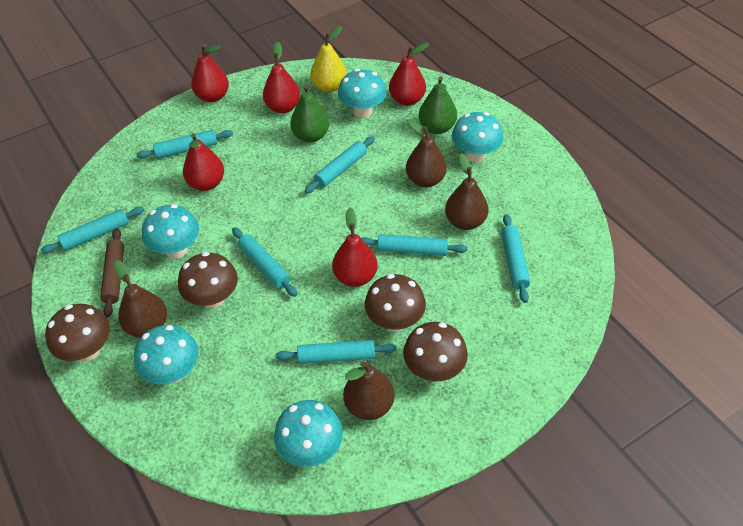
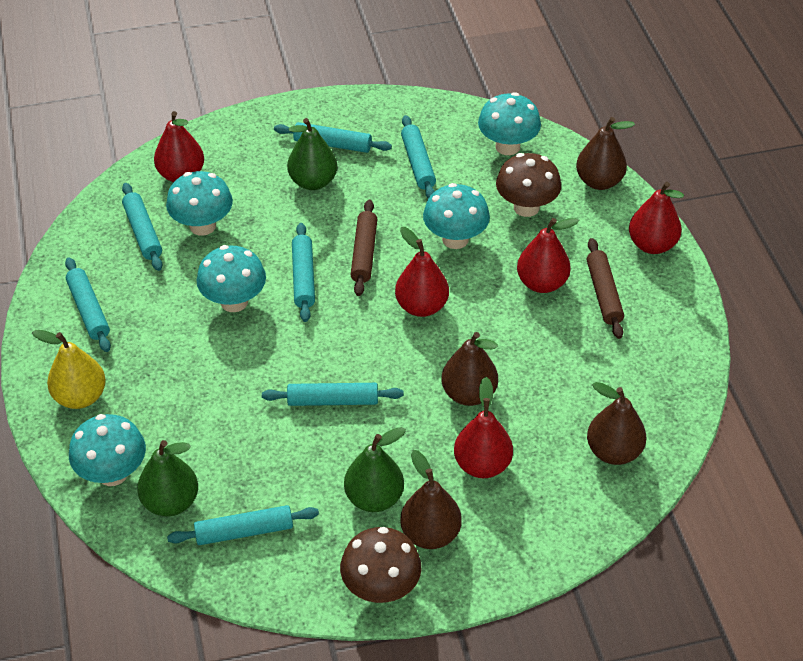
brown mushroom: [45,304,110,361] [178,252,238,308] [365,274,426,331] [403,322,468,381] = 4 -> [340,527,421,603] [496,153,561,217] = 2
brown rolling pin: [100,228,124,318] = 1 -> [351,200,377,296] [587,238,624,339] = 2
green pear: [290,85,329,142] [419,76,457,134] = 2 -> [137,440,198,516] [287,118,337,190] [344,427,406,512] = 3

